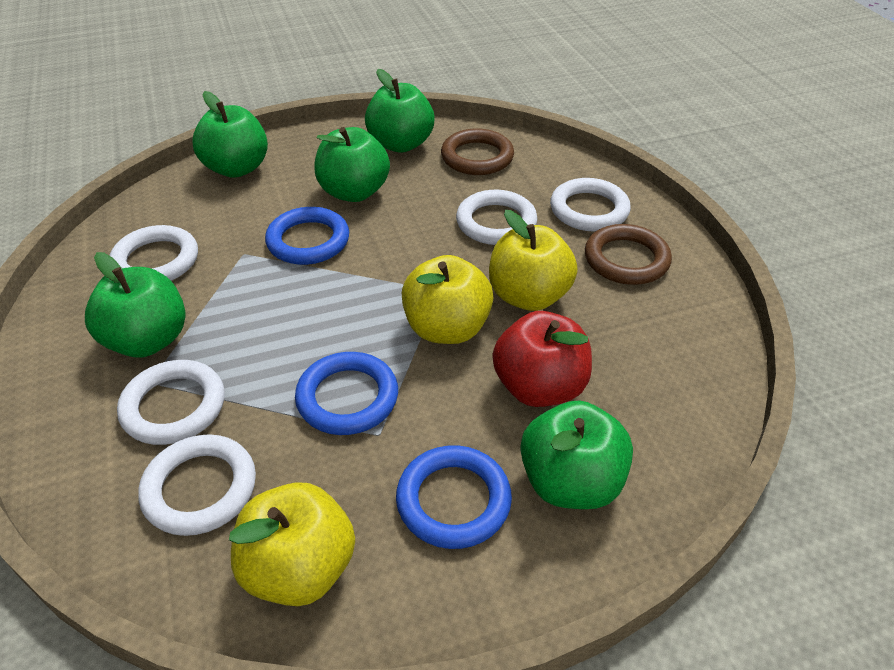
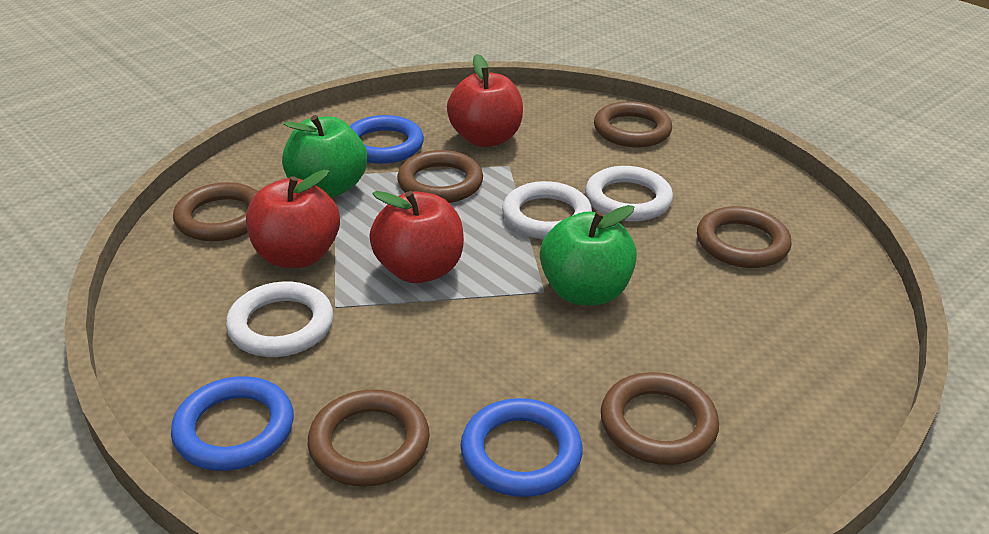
brown ring: [441,129,514,175] [585,224,672,285] = 2 -> [173,182,258,241] [308,389,430,487] [397,150,483,203] [594,101,672,147] [601,372,719,465] [697,206,792,268] = 6
green apple: [85,252,185,358] [192,91,268,178] [314,127,390,202] [365,69,435,153] [520,400,633,509] = 5 -> [282,115,367,198] [540,205,637,305] = 2
red apple: [493,311,592,407] = 1 -> [246,170,340,268] [369,191,464,283] [447,54,523,147] = 3
white ring: [109,225,198,281] [117,360,225,445] [138,434,256,536] [456,190,538,245] [550,178,631,232] = 5 -> [226,281,333,357] [502,181,592,239] [585,166,673,221] = 3
yellow apple: [229,482,355,606] [402,255,494,344] [489,210,577,311] = 3 -> none = 0

